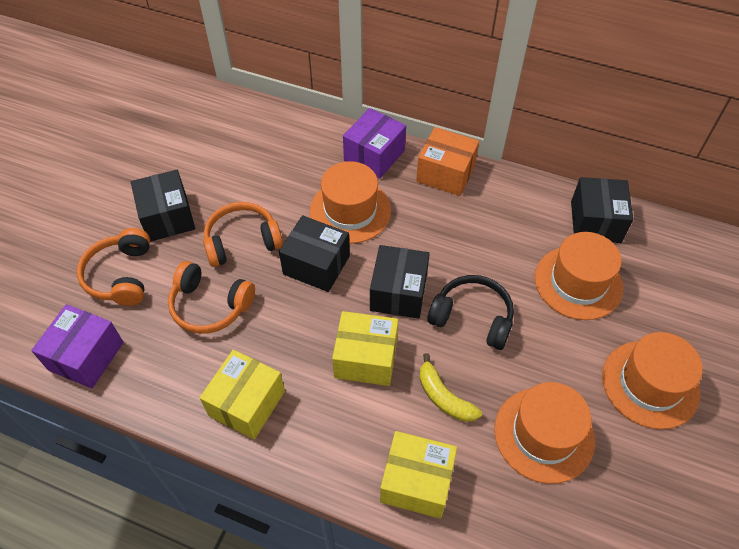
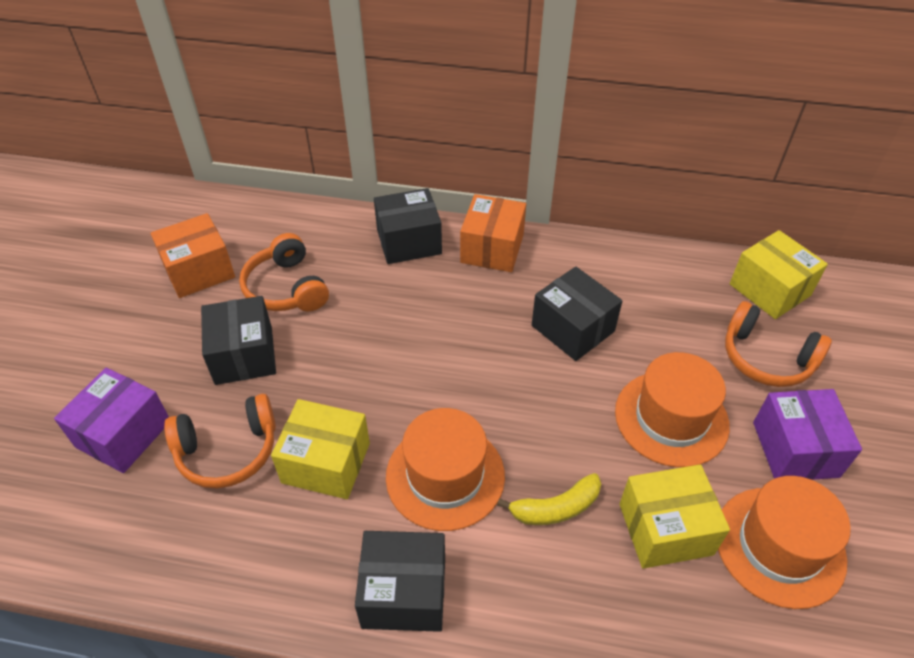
black headphones: [427,275,514,350] = 1 -> none = 0
orange box: [416,127,479,196] = 1 -> [151,213,235,298] [460,194,526,272] = 2
orange hat: [310,161,391,244] [494,382,595,484] [535,232,623,320] [602,332,703,429] = 4 -> [386,408,505,531] [615,352,730,467] [718,476,851,609] = 3

